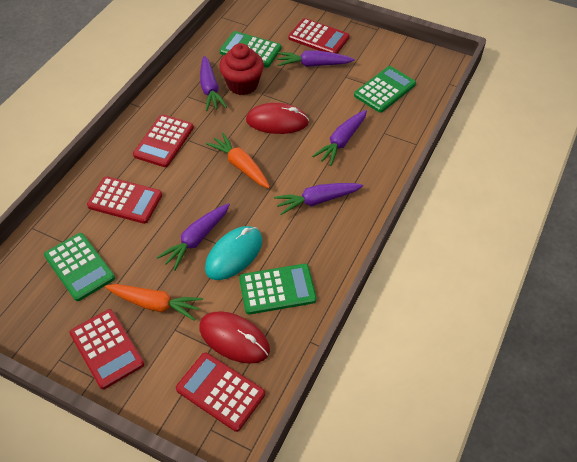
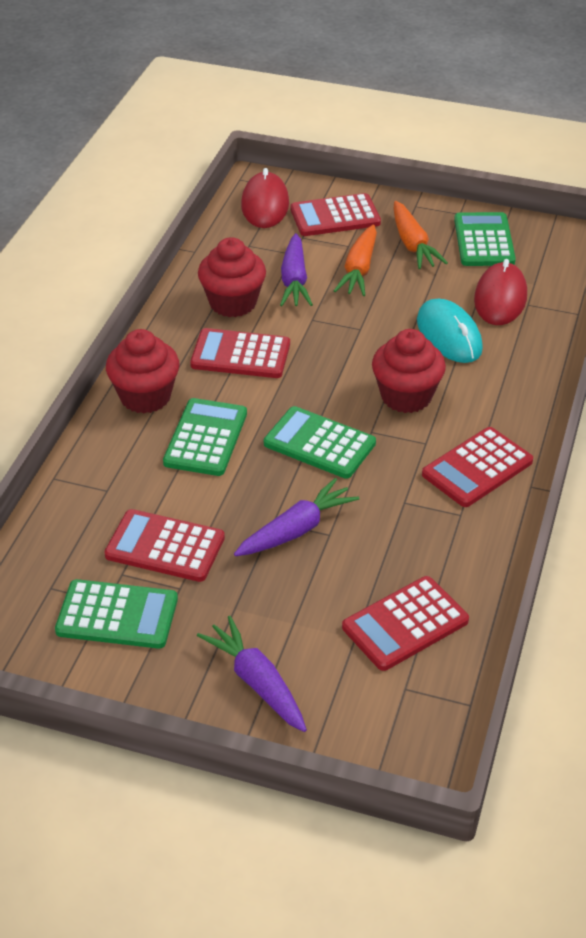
purple carrot: [156,203,230,271] [200,56,227,111] [274,183,363,215] [278,50,355,67] [312,110,367,166] = 5 -> [197,616,307,732] [234,478,359,556] [280,233,313,306] = 3
red cupcake: [219,43,264,95] = 1 -> [106,329,179,413] [198,237,266,317] [372,329,446,413] = 3

